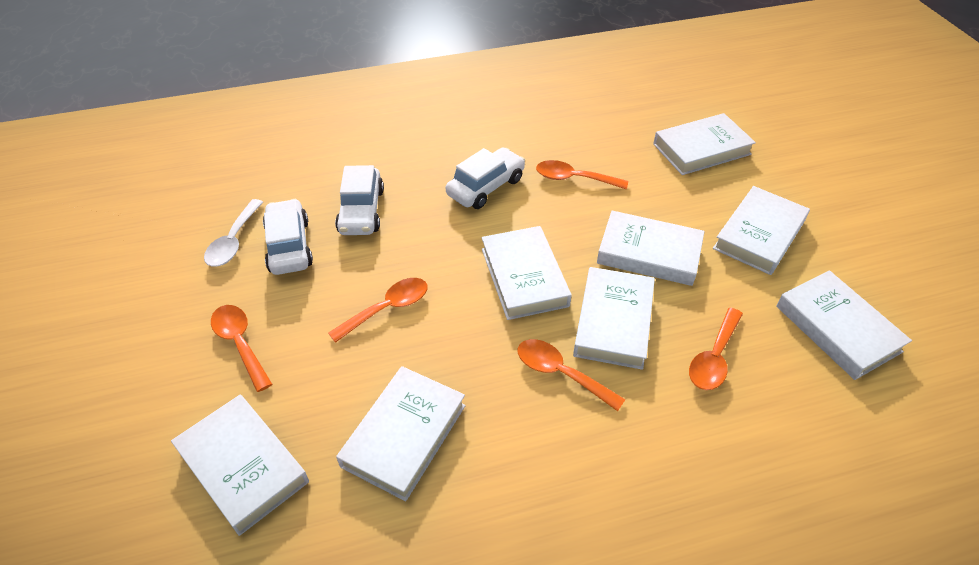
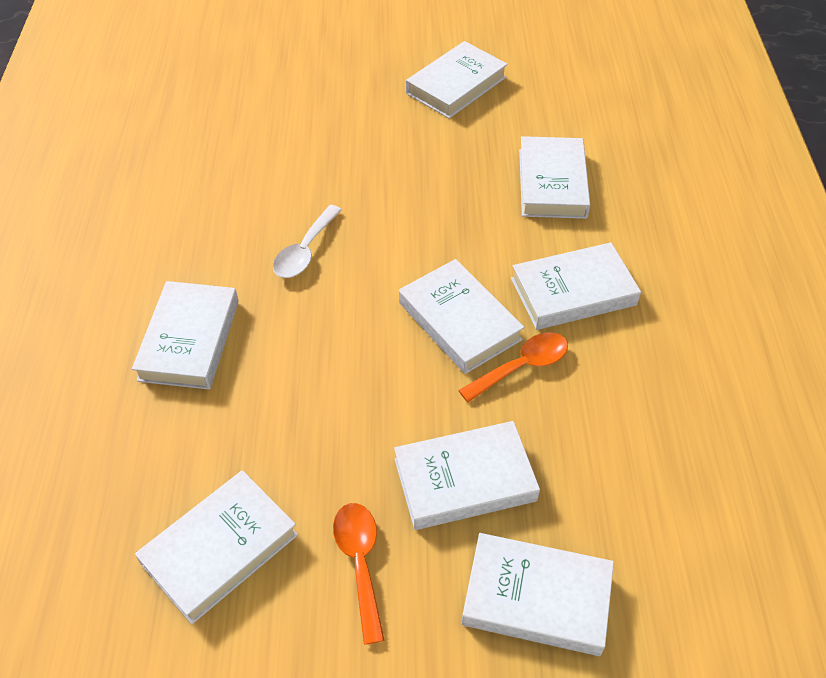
orange spoon: [211,305,272,392] [328,278,427,343] [517,339,626,411] [536,160,628,189] [689,308,743,390] = 5 -> [333,503,385,645] [458,332,568,402] = 2
white car: [263,199,313,275] [335,165,384,235] [445,148,525,209] = 3 -> none = 0

